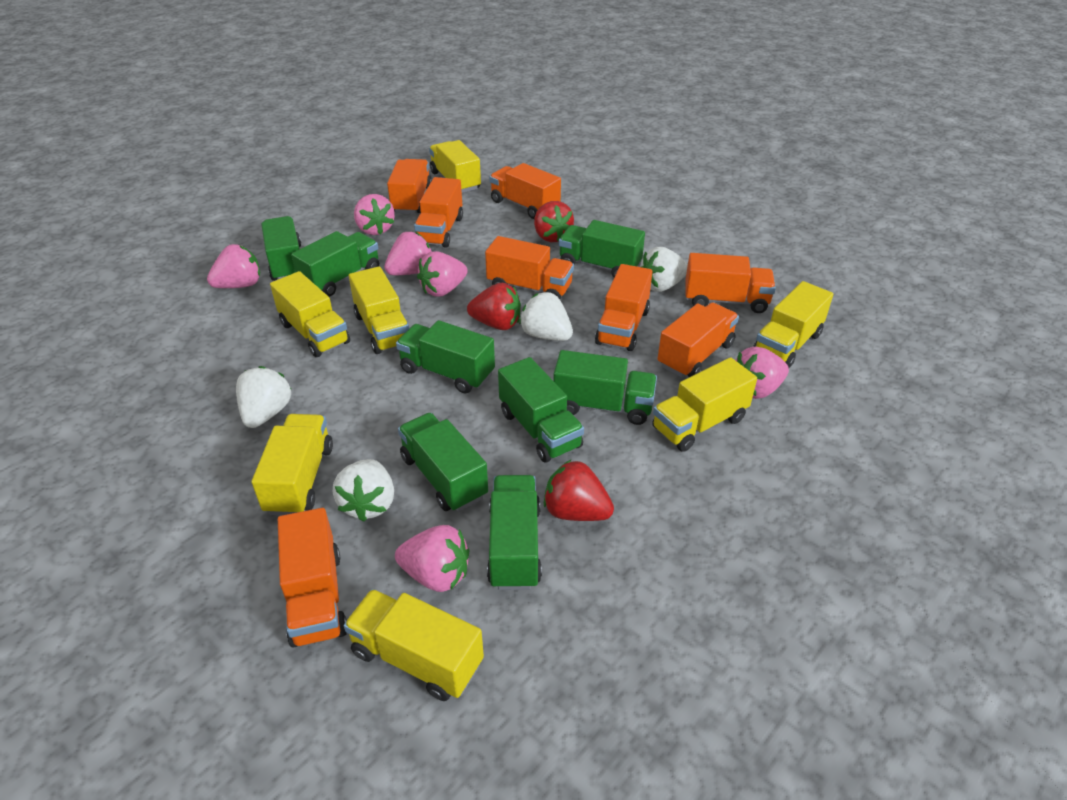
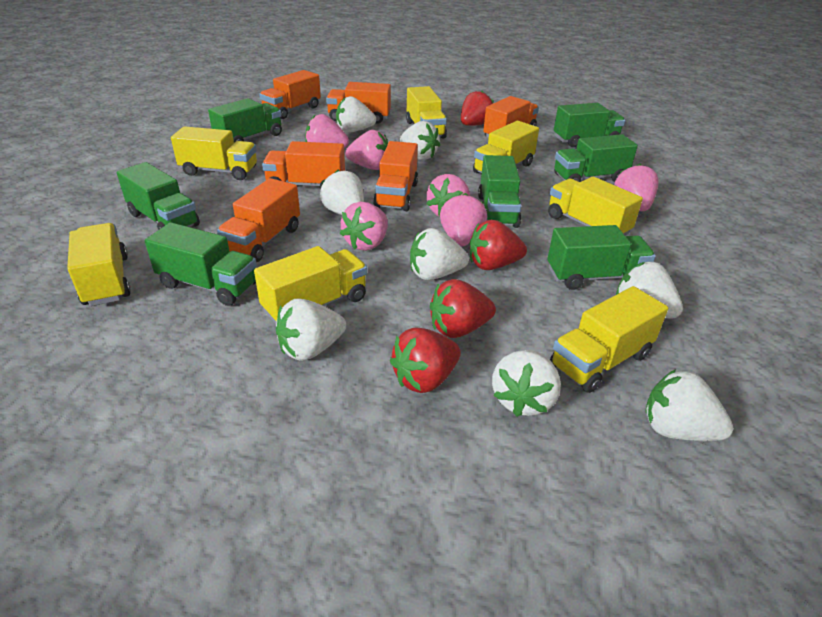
green truck: [261,216,301,281] [291,231,379,297] [396,320,495,394] [398,413,488,512] [487,475,542,590] [498,357,584,463] [553,350,657,425] [559,220,645,277] = 8 -> [117,162,200,230] [145,222,257,306] [208,98,282,143] [478,155,521,228] [547,225,656,290] [554,103,625,147] [554,134,638,182] = 7
orange truck: [278,508,347,648] [387,159,432,214] [414,177,463,248] [485,236,574,299] [489,163,561,219] [595,264,652,351] [658,302,739,377] [685,253,776,313] = 8 -> [217,178,300,262] [259,70,321,119] [262,141,345,188] [326,82,391,124] [373,141,418,211] [483,96,539,138] = 6
red strawberry: [467,282,521,330] [534,201,574,242] [544,459,614,521] = 3 -> [390,327,461,393] [430,279,496,338] [461,91,494,126] [470,220,527,270] = 4
white strawberry: [236,366,291,428] [333,459,394,522] [519,292,573,341] [640,247,688,292] = 4 -> [276,298,346,361] [320,170,364,215] [336,96,376,133] [400,121,440,160] [410,228,469,280] [492,350,561,417] [616,262,683,319] [645,369,733,441] = 8

